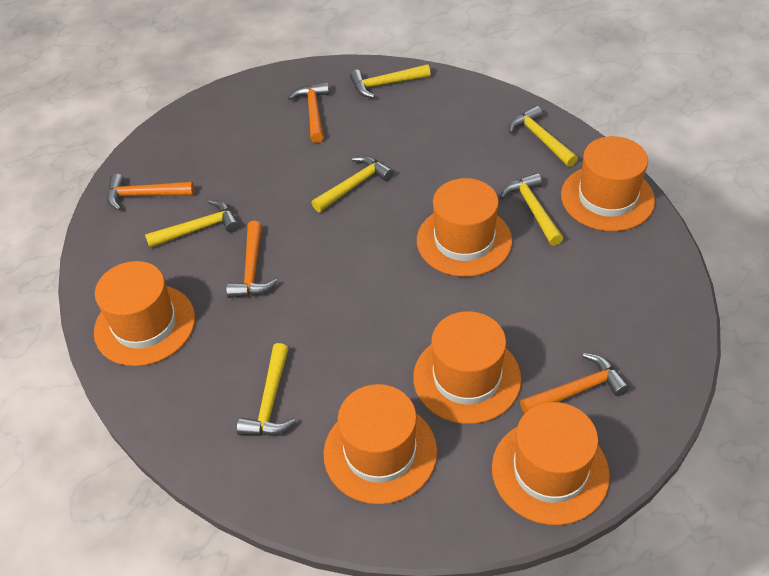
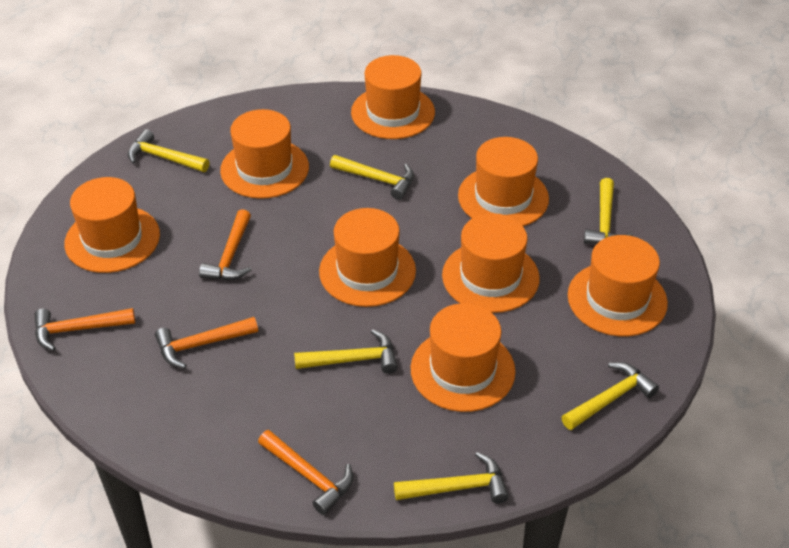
orange hat: [94,261,195,366] [324,384,437,504] [413,311,521,424] [417,178,512,277] [492,402,610,525] [561,136,655,231] = 6 -> [64,177,160,273] [220,109,309,199] [319,208,416,307] [351,55,435,139] [411,303,516,412] [442,213,540,313] [458,137,549,226] [568,235,668,336] = 8

